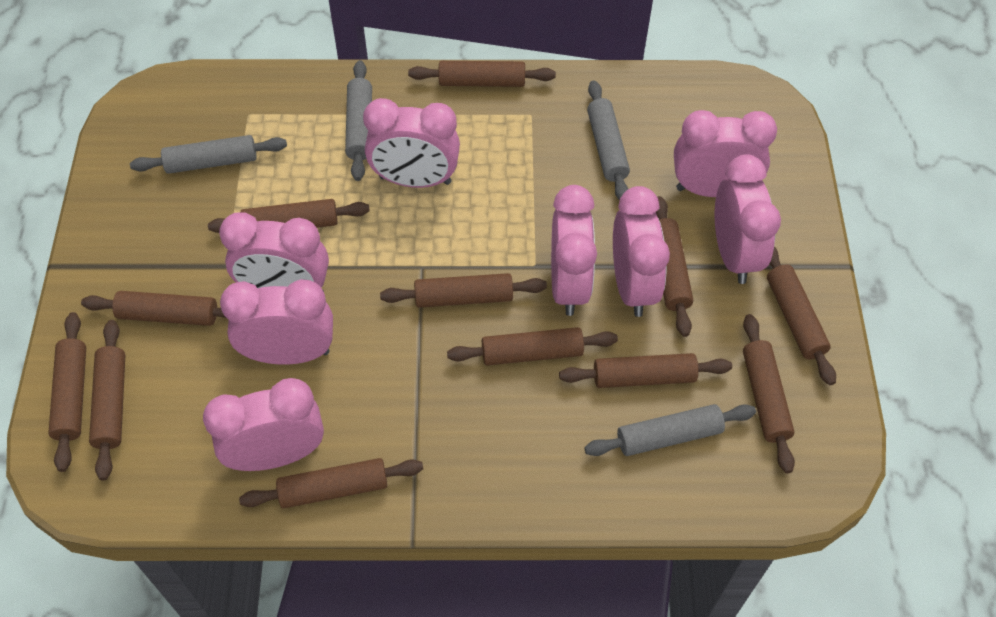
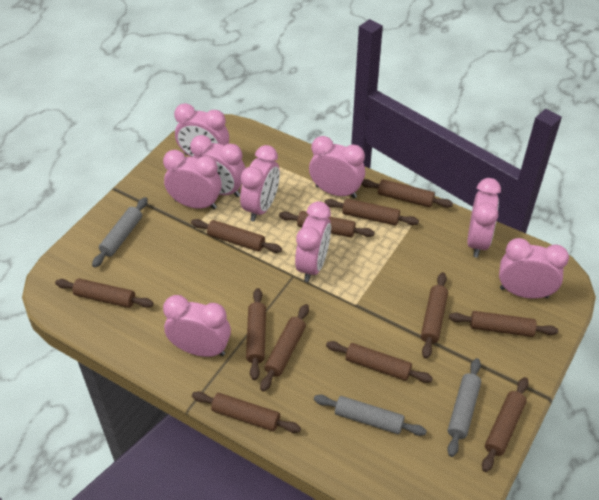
grey rolling pin: [130,135,287,174] [345,60,372,181] [584,404,756,456] [587,80,630,200] = 4 -> [92,197,148,268] [314,395,427,436] [447,358,481,457] = 3
pink clock: [203,378,324,471] [219,212,329,292] [220,279,333,365] [363,98,460,188] [551,185,597,316] [613,186,670,317] [674,110,777,197] [715,154,781,284] = 8 -> [163,150,222,209] [163,295,231,357] [174,103,229,157] [190,135,246,197] [240,145,280,222] [295,201,331,282] [309,136,365,198] [467,178,501,258] [499,238,569,299] = 9

